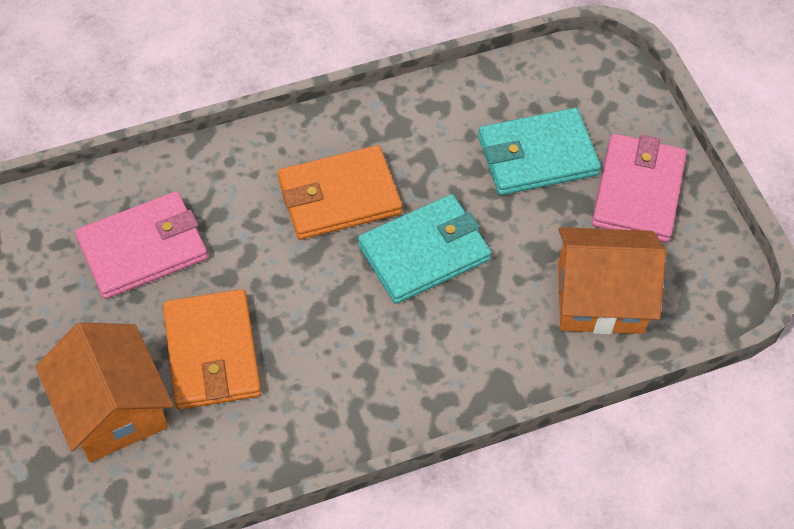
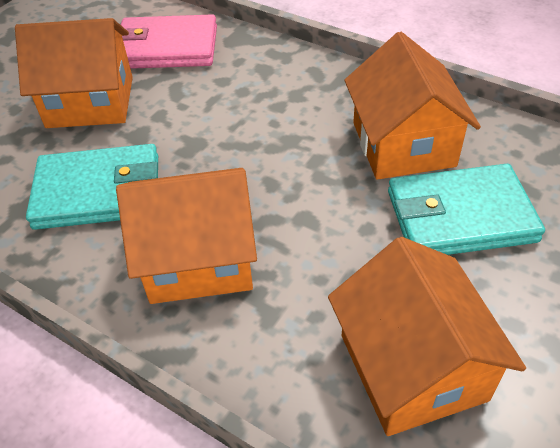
orange house: [36,322,174,462] [558,227,666,334] = 2 -> [15,18,133,128] [116,168,257,304] [328,237,526,436] [344,32,481,180] = 4
orange wallet: [163,289,261,410] [278,145,402,240] = 2 -> none = 0
pink wallet: [75,191,208,299] [592,134,686,243] = 2 -> [121,14,217,69] = 1

